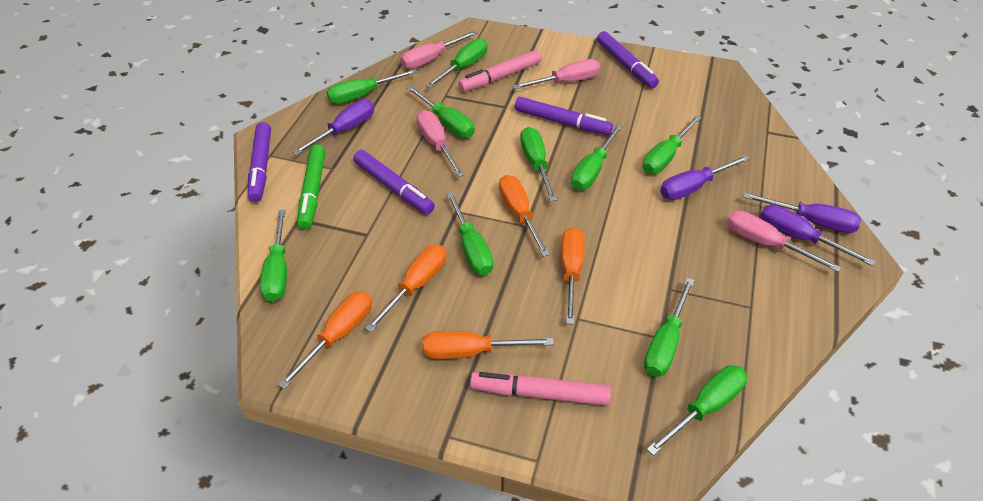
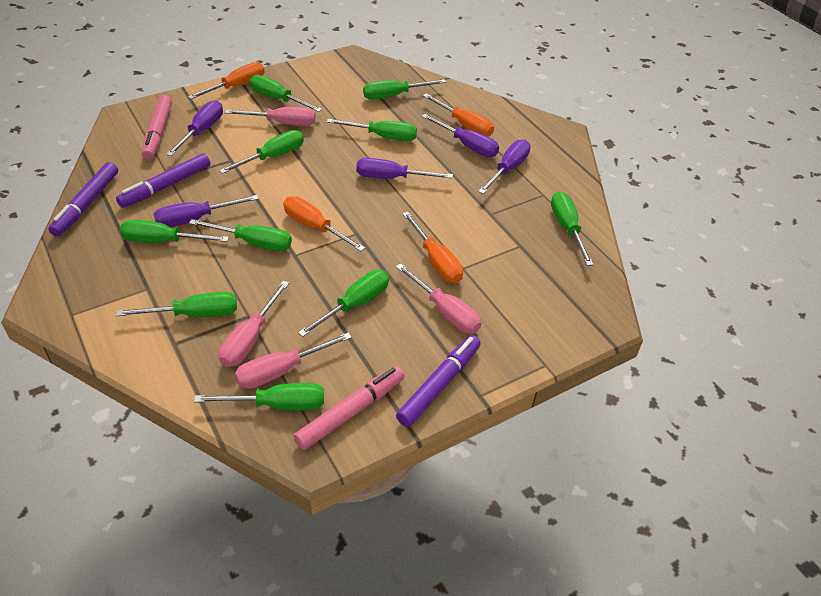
green marker: [297,144,326,230] = 1 -> none = 0
orange screwdriver: [278,291,372,389] [365,245,446,332] [423,331,554,359] [499,175,550,257] [561,227,585,325] = 5 -> [188,62,265,99] [283,196,365,251] [402,211,463,283] [423,93,494,137] = 4
purple marker: [248,122,271,202] [353,150,435,214] [515,97,613,135] [597,31,659,88] = 4 -> [48,162,118,237] [116,153,211,208] [396,335,481,427] = 3
purple screwdriver: [293,99,374,155] [660,155,750,200] [743,192,861,233] [760,205,876,266] = 4 -> [154,195,259,227] [166,100,223,156] [356,158,453,179] [422,114,499,157] [478,139,531,194] = 5

